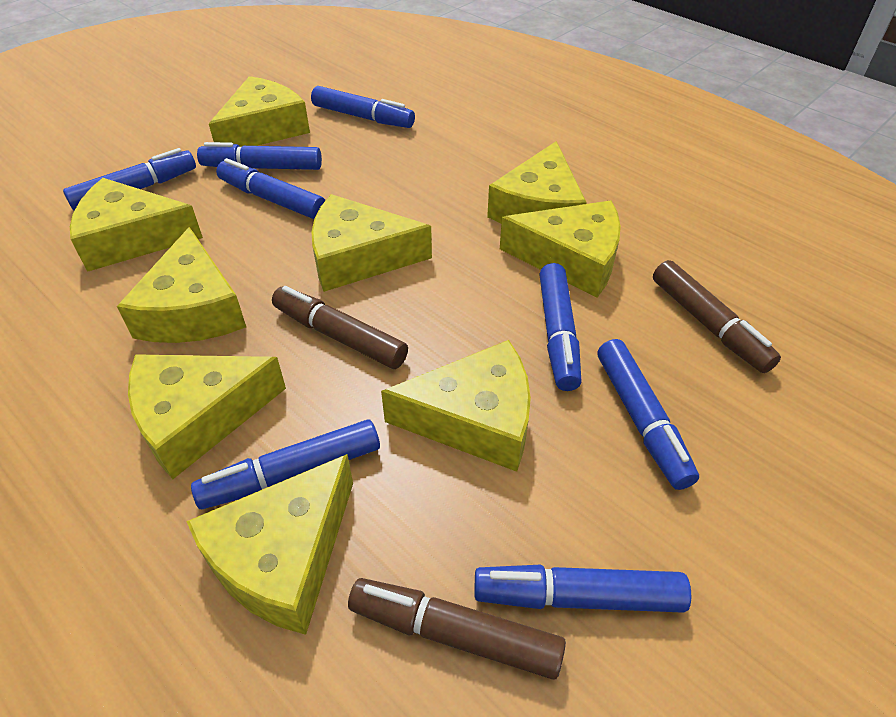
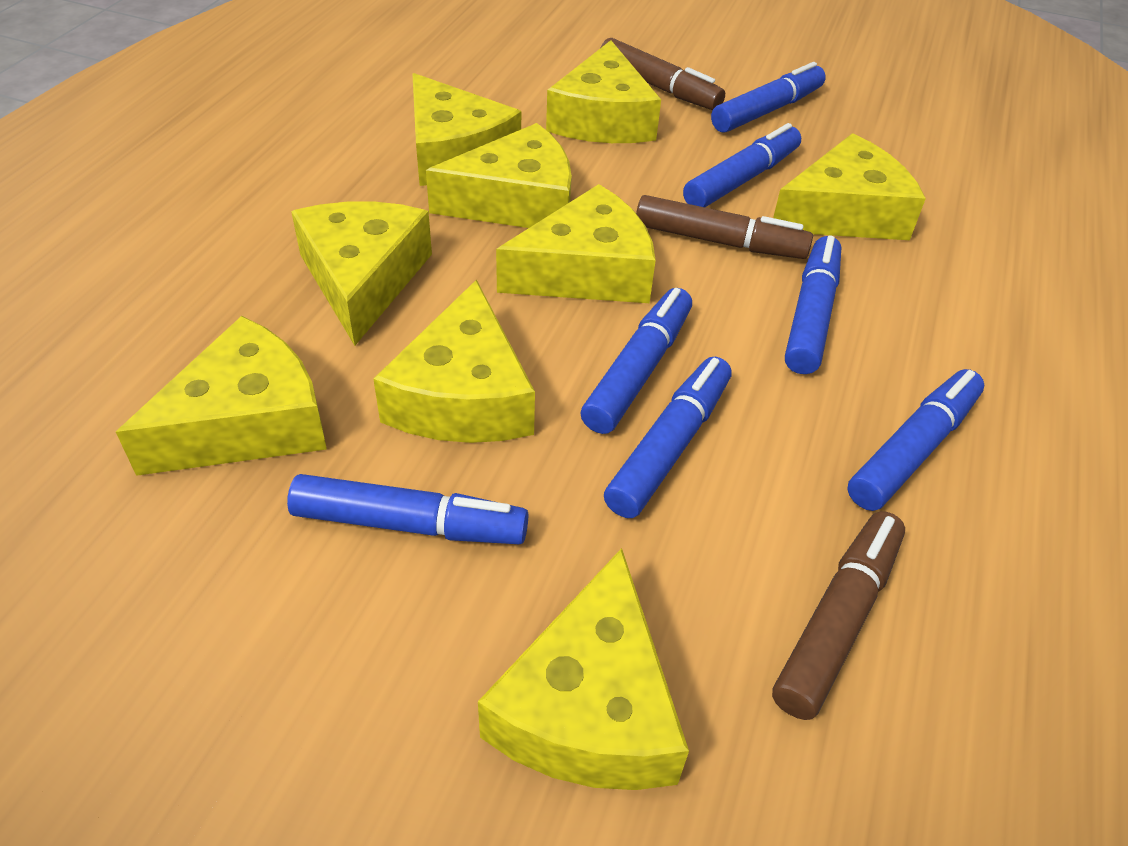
blue marker: [63,148,196,211] [191,419,380,509] [197,142,322,170] [216,158,326,219] [311,86,415,128] [474,565,691,613] [539,263,582,391] [598,339,699,490] = 8 -> [287,474,528,544] [581,288,692,434] [604,357,732,518] [683,123,801,207] [711,62,826,133] [785,235,841,374] [847,369,984,511] = 7

